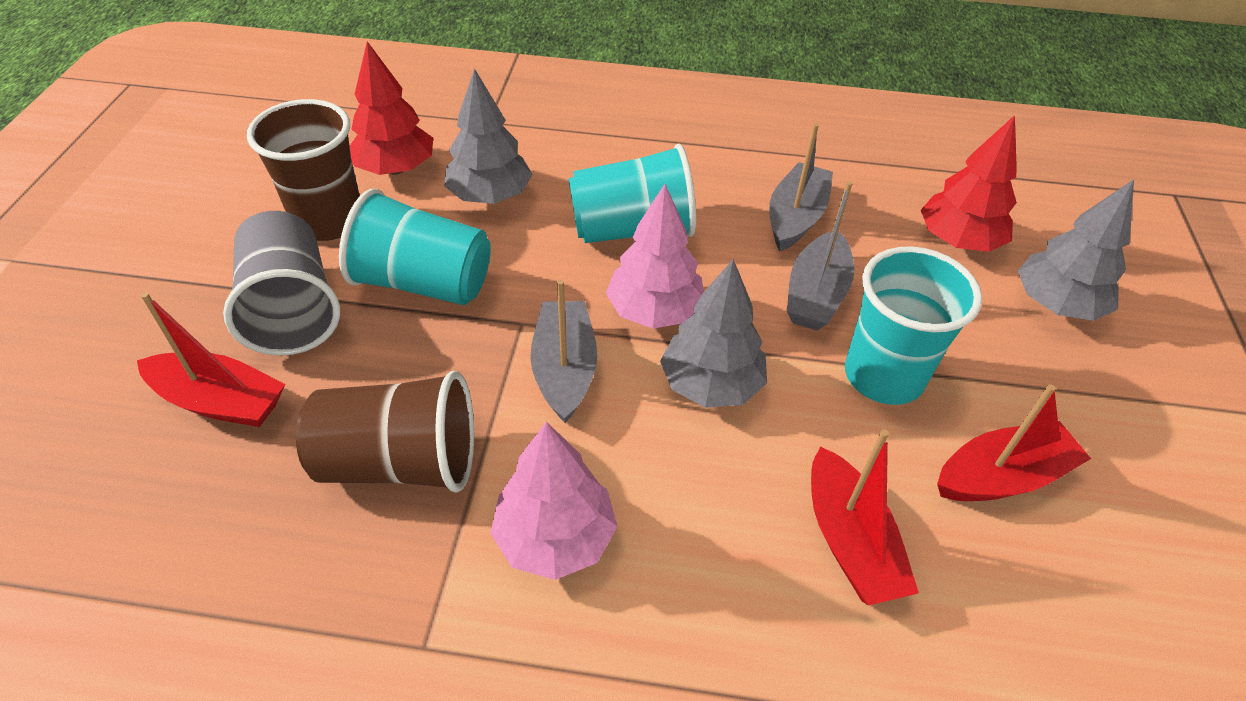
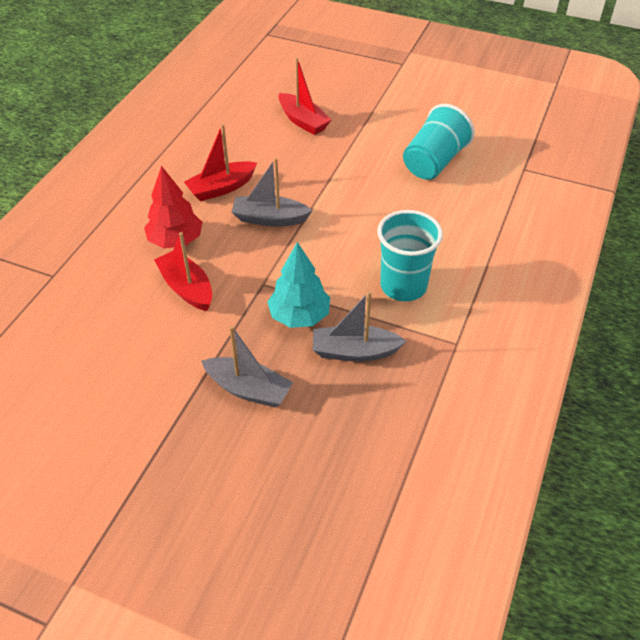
brown cup: [247,99,360,241] [296,371,474,493] = 2 -> none = 0
grey cup: [223,211,340,356] = 1 -> none = 0
grey tree: [444,68,533,204] [660,259,767,408] [1018,179,1134,321] = 3 -> none = 0
pink tree: [490,422,618,580] [606,184,704,329] = 2 -> none = 0
red tree: [350,41,433,175] [921,115,1017,252] = 2 -> [144,166,202,248] = 1
turquoise cup: [339,189,491,305] [569,144,696,243] [845,246,982,405] = 3 -> [377,210,443,301] [403,104,475,180] = 2
turquoise tree: none = 0 -> [267,242,330,328] = 1

